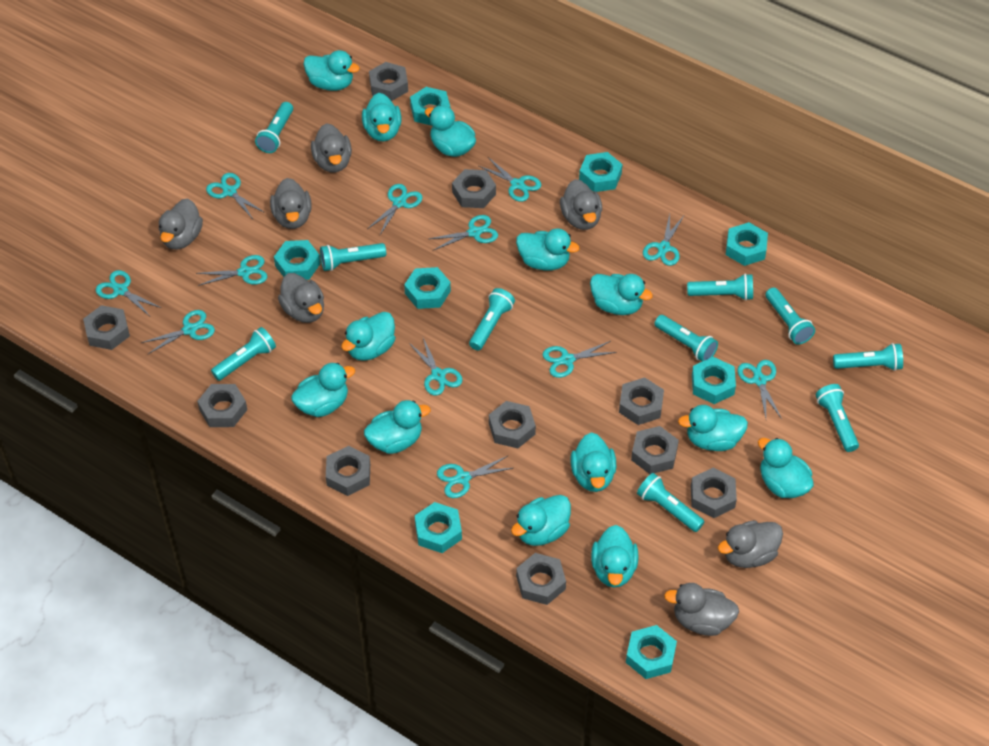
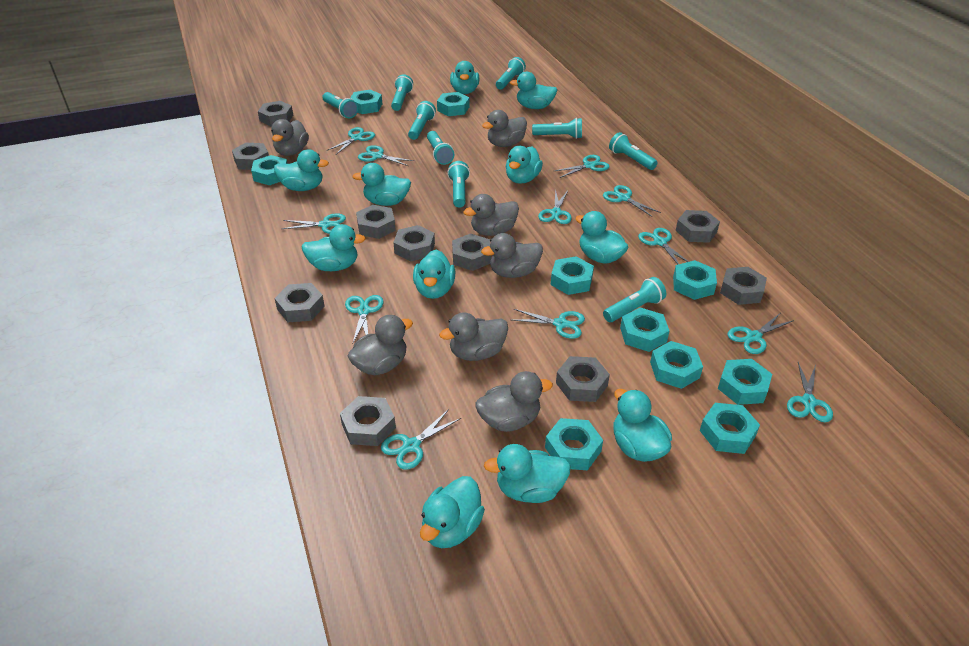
turquoise duck: [291,363,355,417] [303,50,360,91] [341,312,395,361] [362,93,402,141] [364,400,431,454] [425,105,476,157] [511,495,571,546] [516,228,579,271] [570,433,616,492] [590,274,653,315] [591,525,639,588] [678,405,748,451] [758,438,814,498] = 13 -> [274,149,329,191] [301,224,366,271] [352,163,411,206] [413,250,455,299] [420,476,485,548] [450,61,480,94] [484,444,571,503] [506,146,543,184] [510,71,557,109] [575,211,628,264] [613,389,672,462] = 11
turquoise flashlight: [211,327,276,381] [255,102,293,153] [320,243,386,271] [469,288,515,350] [637,473,704,532] [654,315,718,362] [687,274,753,301] [766,287,815,345] [816,384,859,452] [833,343,903,371] = 10 -> [322,92,358,118] [391,74,413,111] [408,101,436,140] [427,131,454,165] [447,161,470,208] [496,57,526,90] [532,118,582,139] [603,277,666,322] [609,132,658,170] = 9
turquoise nut: [274,240,321,280] [404,267,451,309] [410,87,450,126] [415,502,462,553] [579,152,623,192] [626,625,677,679] [692,357,736,404] [726,222,768,266] = 8 -> [251,155,288,185] [350,90,382,114] [437,92,470,116] [545,418,603,470] [551,256,594,295] [620,307,669,352] [650,341,703,389] [673,260,717,300] [700,403,760,454] [718,359,772,405] = 10

